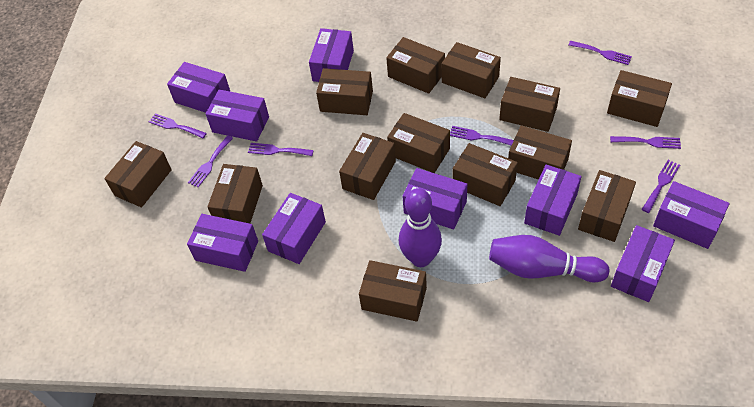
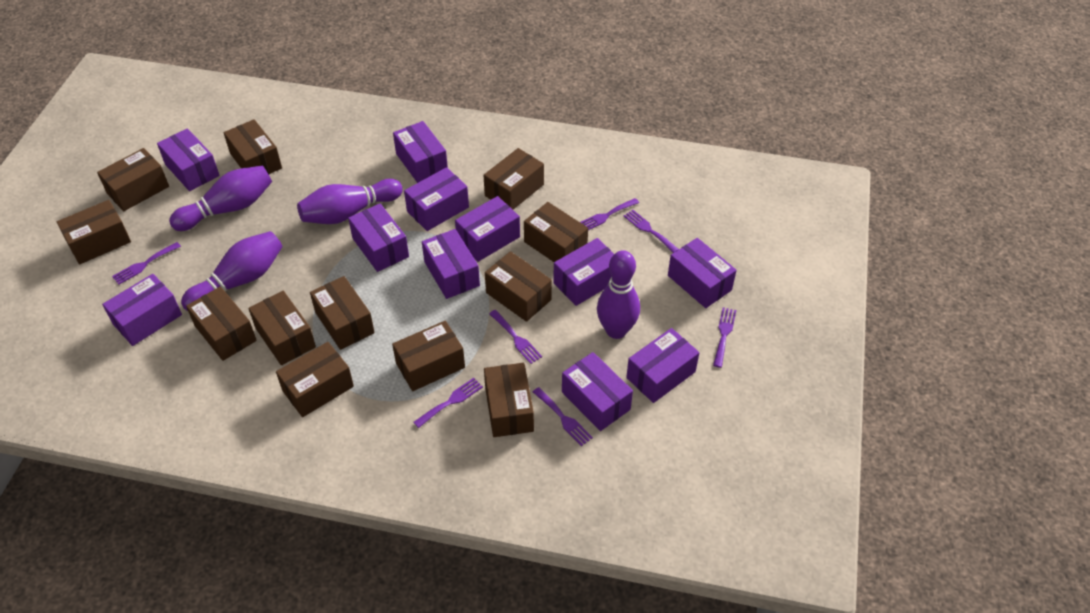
brown box: [104,141,172,208] [207,164,263,224] [316,68,373,115] [339,133,396,200] [359,260,427,322] [386,37,445,94] [387,113,450,173] [442,42,501,98] [452,143,518,206] [499,77,560,132] [508,125,572,180] [578,170,636,242] [607,70,672,127] = 13 -> [57,200,131,264] [97,148,169,211] [186,286,257,361] [223,119,282,174] [248,291,316,365] [276,342,354,417] [310,276,375,350] [392,321,465,391] [483,148,544,210] [484,363,534,437] [485,251,552,322] [524,202,588,262] = 12
purple bowling pin: [399,188,442,267] [489,235,609,283] = 2 -> [169,166,272,231] [181,231,283,311] [297,179,403,224] [597,250,640,339] = 4
purple box: [167,62,230,113] [187,214,258,272] [206,90,269,142] [262,193,326,264] [309,28,354,82] [403,168,467,229] [524,165,581,236] [611,225,675,302] [653,181,729,249] = 9 -> [102,274,182,346] [157,128,220,191] [348,203,409,272] [393,121,448,183] [404,167,469,231] [422,229,480,299] [455,196,520,262] [553,238,614,306] [562,352,633,431] [626,328,699,403] [668,238,737,308] = 11

